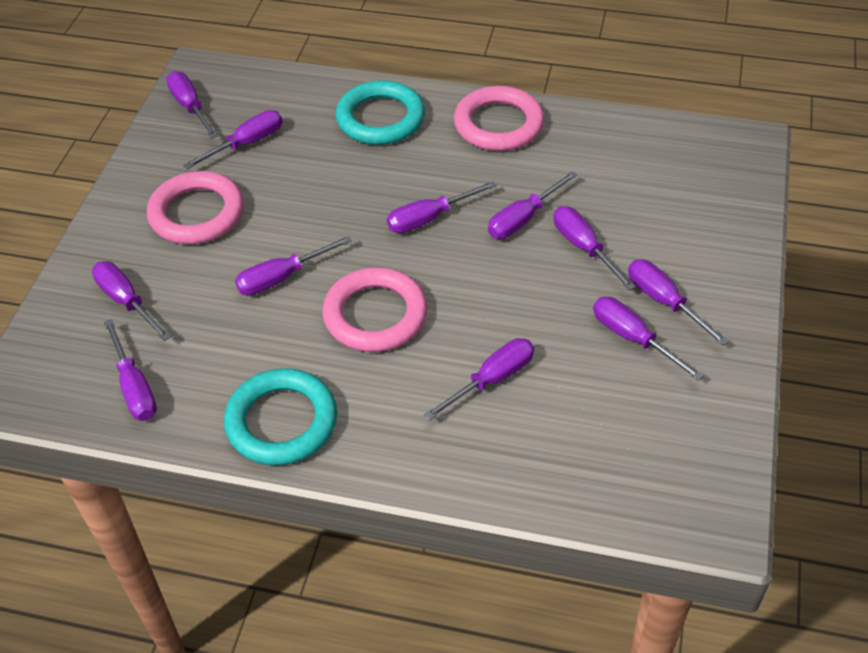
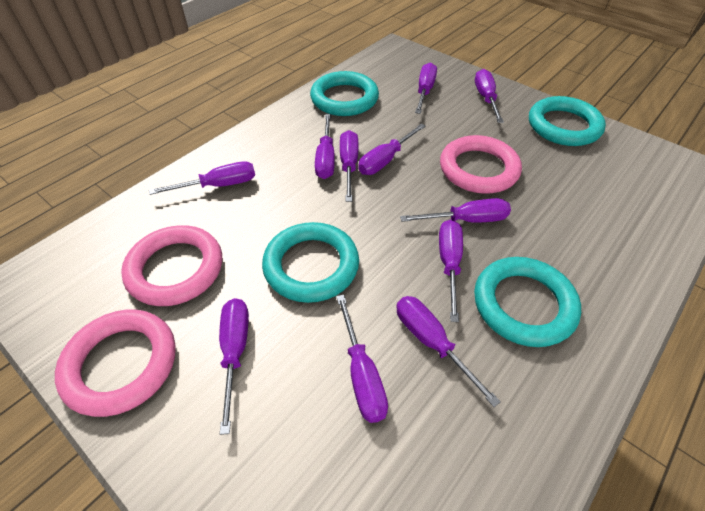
turquoise ring: [224,368,337,465] [335,80,425,145] = 2 -> [262,222,359,303] [310,71,379,116] [474,257,581,347] [529,96,606,146] = 4

